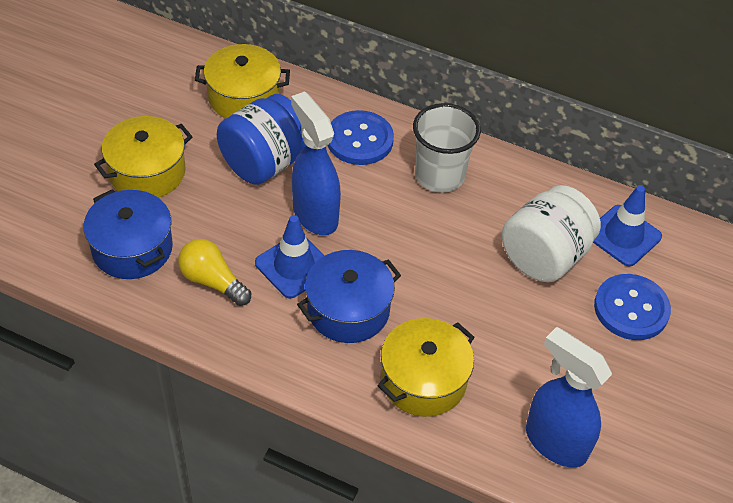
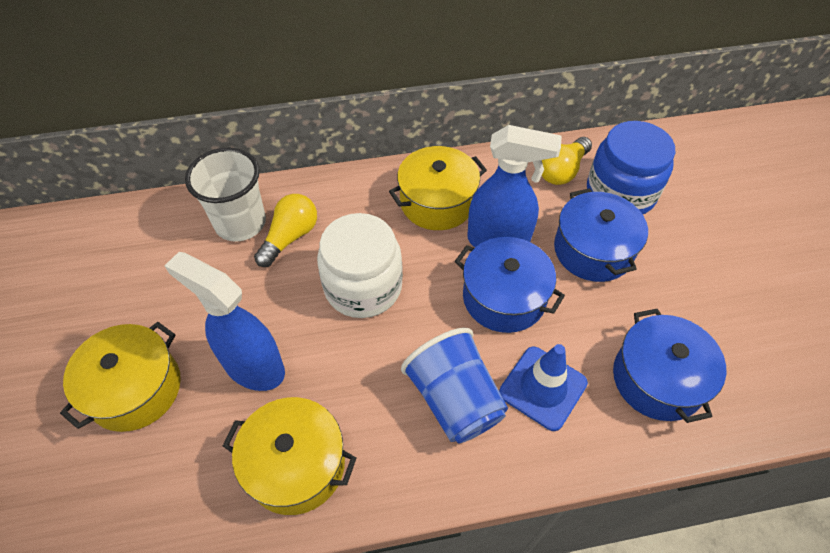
blue button: [327,110,394,165] [594,274,671,340] = 2 -> none = 0
blue cup: none = 0 -> [401,328,508,444] = 1
blue pot: [84,189,173,279] [297,250,401,343] = 2 -> [455,237,565,333] [554,188,648,282] [613,309,726,423] = 3
blue traffic cone: [255,215,325,298] [593,185,662,266] = 2 -> [499,344,588,431] = 1
yellow light bulb: [178,239,251,306] = 1 -> [254,194,317,267] [542,137,592,185] = 2

